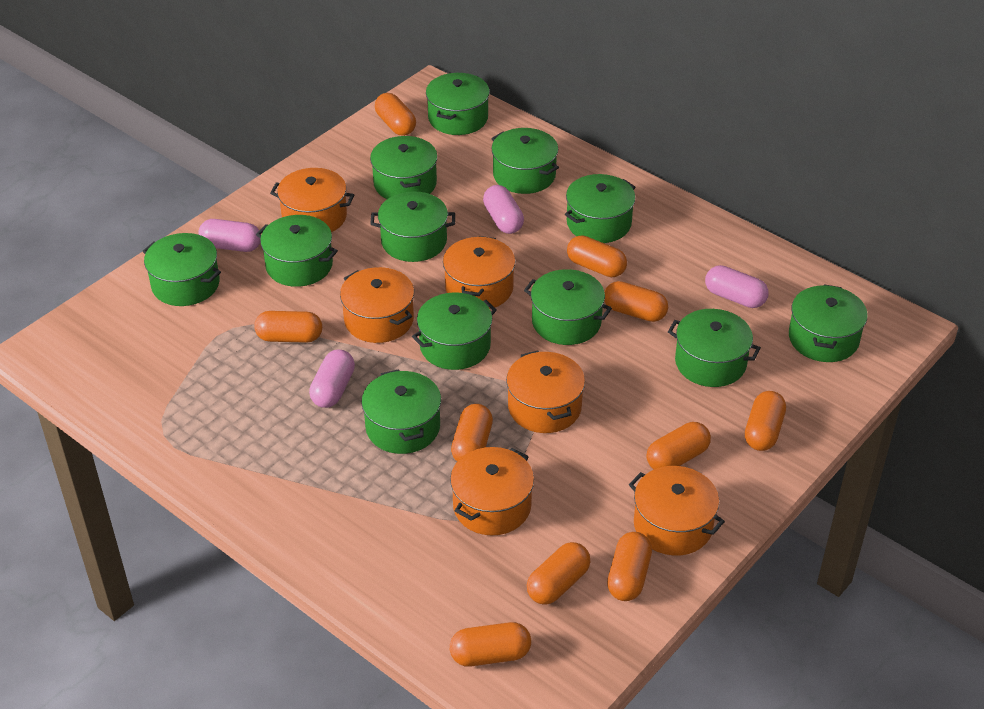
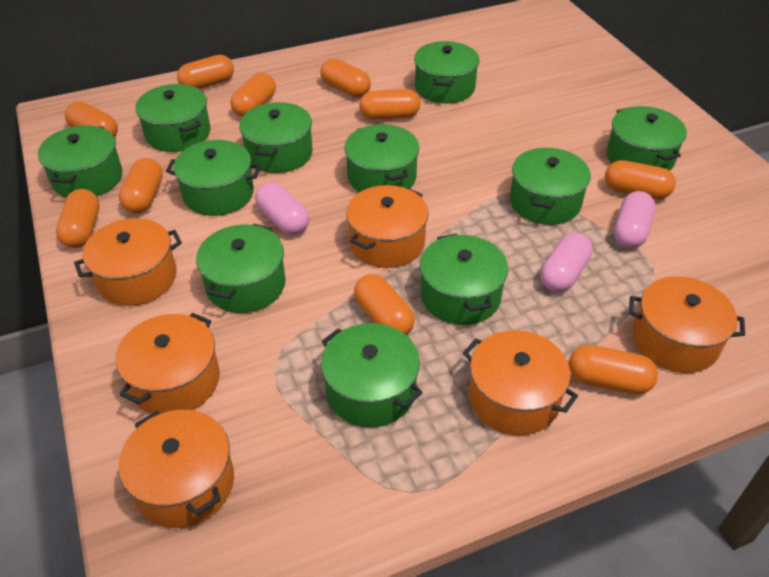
green pot: [142,233,221,306] [256,215,338,287] [361,369,441,454] [370,136,438,199] [370,191,455,262] [412,292,497,370] [426,73,490,135] [491,128,559,194] [524,269,612,345] [565,174,636,243] [668,309,761,387] [789,284,868,362] = 12 -> [38,125,122,198] [135,84,210,152] [166,140,261,216] [196,224,286,313] [239,102,313,173] [321,323,422,427] [344,124,419,192] [414,41,479,103] [420,233,508,325] [510,148,591,225] [607,106,687,171] = 11
pink capsule: [198,219,260,252] [309,349,355,408] [483,185,524,234] [705,265,769,308] = 4 -> [255,182,309,235] [541,233,593,292] [614,191,655,249] = 3

